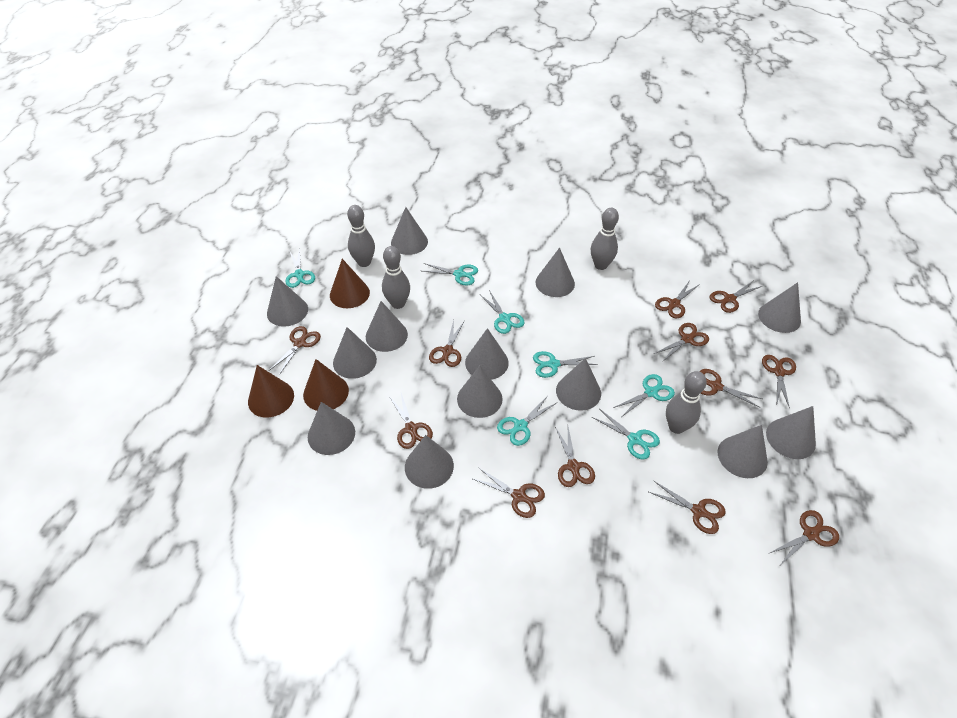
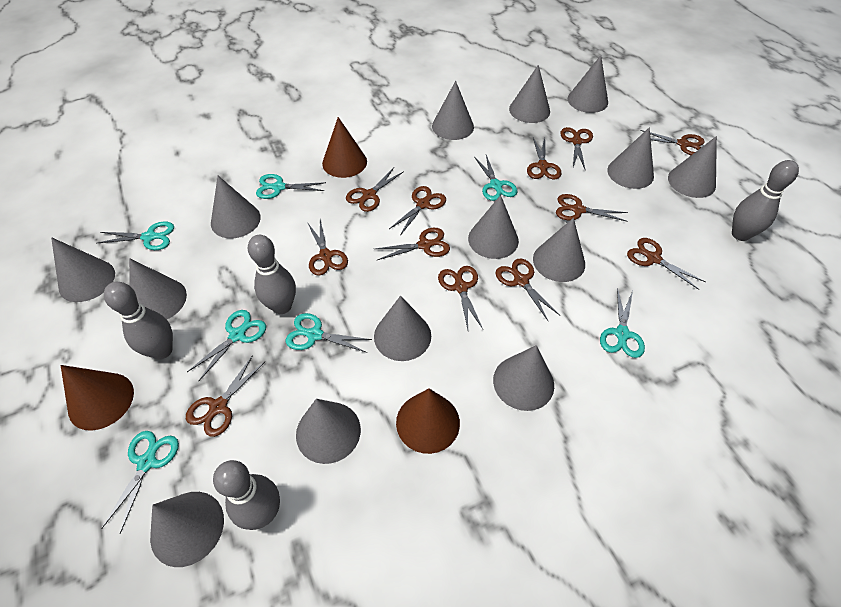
grey cone: [267,276,308,327] [308,402,355,455] [333,327,377,379] [366,301,408,352] [391,207,428,255] [405,435,454,489] [457,365,503,418] [465,328,509,380] [535,248,575,297] [556,358,601,411] [718,425,768,478] [758,282,801,333] [766,406,816,459] = 13 -> [51,237,115,302] [129,258,187,320] [150,492,224,567] [211,176,261,238] [296,399,361,464] [374,296,431,361] [432,81,474,140] [468,195,519,259] [493,345,554,411] [509,65,550,123] [533,218,585,282] [568,55,608,113] [607,127,654,189] [668,136,717,198] = 14

